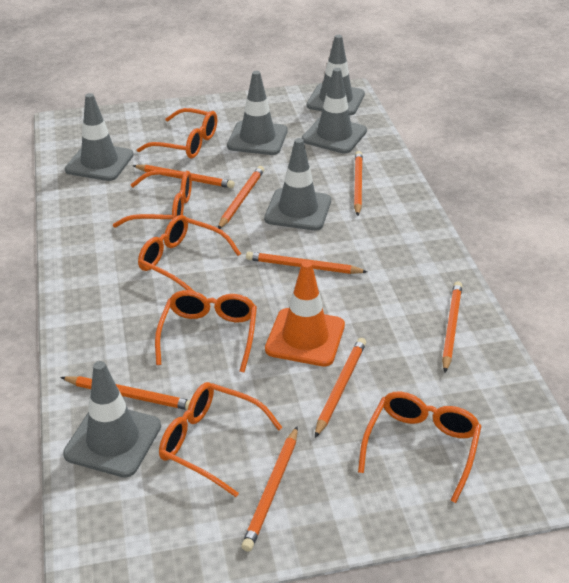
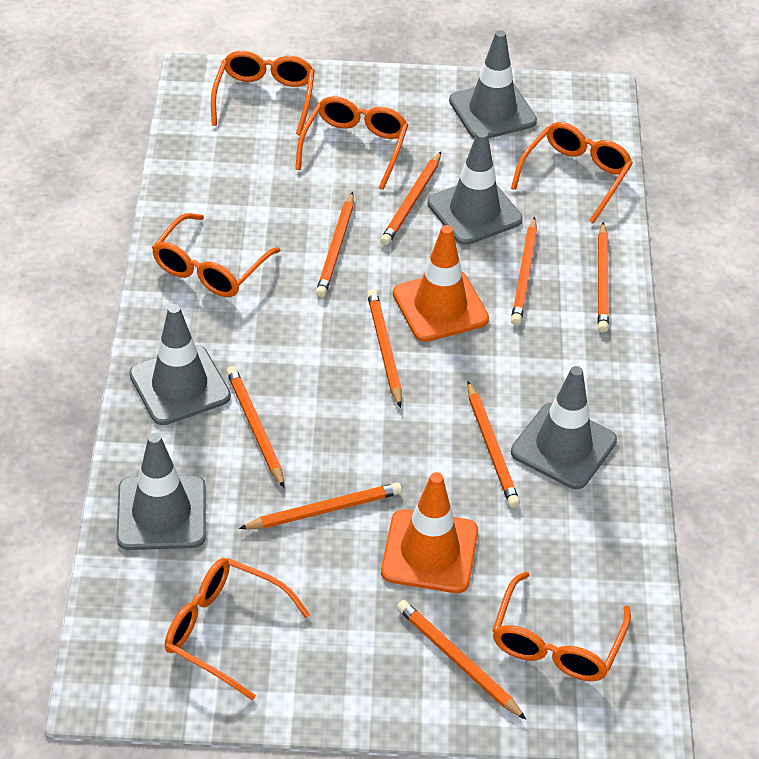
grey traffic cone: [63,361,161,478] [65,93,134,181] [227,71,287,155] [264,138,331,231] [302,68,367,154] [307,35,365,115] = 6 -> [117,433,206,550] [129,304,231,425] [427,130,523,245] [449,30,537,139] [511,366,617,489] = 5
orange pencil: [60,376,191,410] [133,165,235,188] [218,166,264,229] [241,426,298,552] [246,252,368,274] [315,338,366,438] [354,151,363,216] [442,281,462,372] = 8 -> [226,366,284,488] [239,483,402,529] [316,192,354,298] [367,289,402,408] [380,152,441,245] [397,600,526,720] [467,381,520,508] [511,217,537,325] [598,222,609,333] = 9
orange traffic cone: [265,261,345,367] = 1 -> [381,472,478,593] [393,225,489,342] = 2

